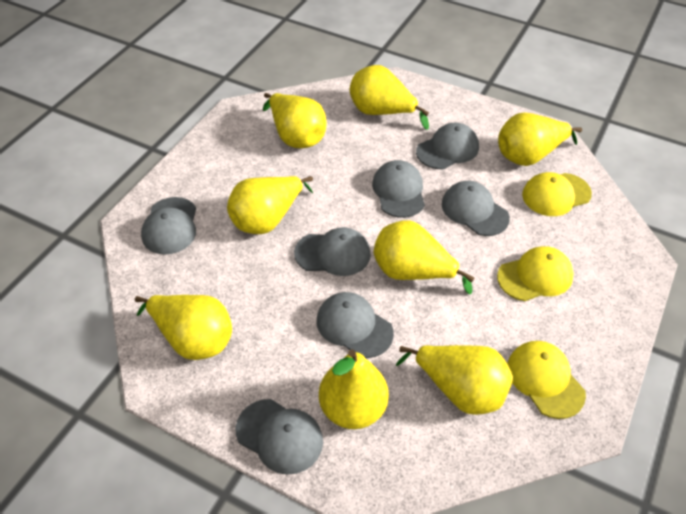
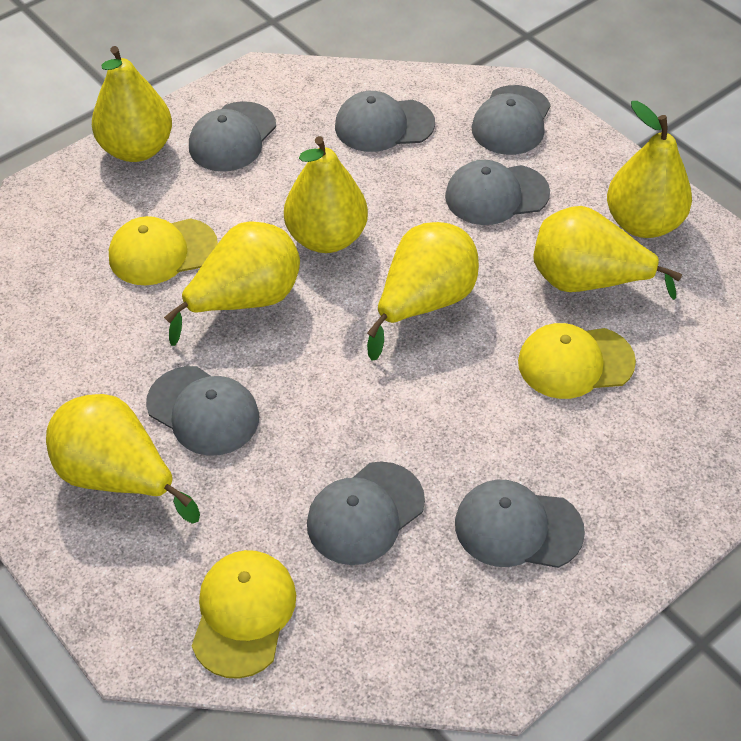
yellow pear: [135,295,232,360] [227,176,313,234] [263,93,327,148] [319,349,389,429] [350,65,429,130] [374,220,474,294] [396,345,513,415] [498,113,582,166] = 8 -> [46,394,200,524] [92,46,172,162] [164,221,300,346] [284,136,368,253] [367,222,479,361] [534,206,682,300] [607,101,692,238] = 7

